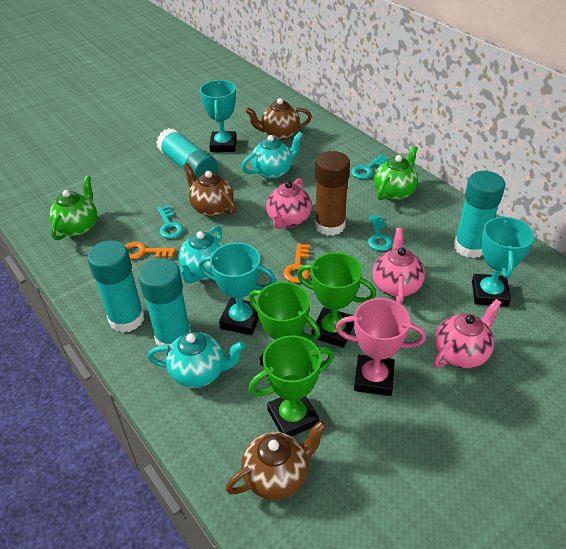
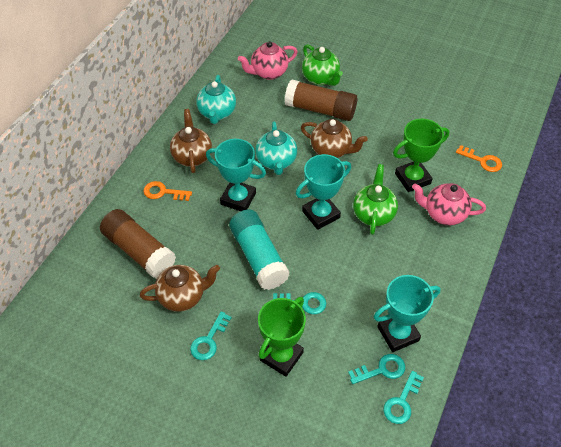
brown glue stick: [315,151,350,236] = 1 -> [100,209,176,279] [285,79,357,121] = 2
green trophy: [248,335,334,436] [249,282,320,367] [297,252,376,348] = 3 -> [258,297,306,377] [393,119,449,192] = 2
pink teapot: [266,178,312,229] [372,228,425,304] [433,299,501,369] = 3 -> [238,41,298,80] [412,183,486,226] = 2
pink trophy: [335,298,426,396] = 1 -> none = 0
turquoise glue stick: [87,240,144,333] [138,258,191,347] [156,128,218,180] [454,171,505,258] = 4 -> [229,210,290,290] = 1
turquoise key: [157,205,184,239] [351,154,388,179] [368,215,393,251] = 3 -> [190,311,232,360] [273,292,326,314] [348,354,405,384] [383,371,424,424] = 4
turquoise teapot: [148,332,245,388] [179,226,225,283] [241,132,303,179] = 3 -> [197,75,236,124] [255,121,297,175] = 2

